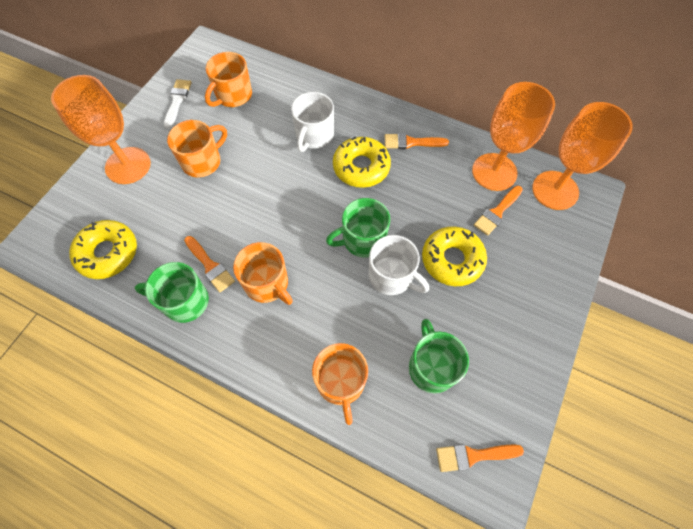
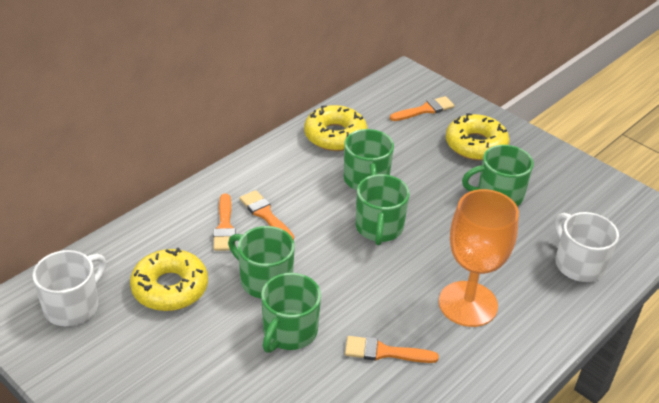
green mug: [135,262,209,323] [326,198,390,257] [409,319,469,393] = 3 -> [228,226,295,298] [261,273,321,353] [344,129,394,190] [356,174,410,245] [462,145,533,206] = 5
orange goblet: [51,75,151,184] [472,82,555,191] [532,102,633,210] = 3 -> [439,189,519,327] = 1
orange mug: [167,120,227,177] [205,52,252,107] [233,242,293,305] [312,343,368,425] = 4 -> none = 0
white brush: [164,79,191,129] = 1 -> none = 0

